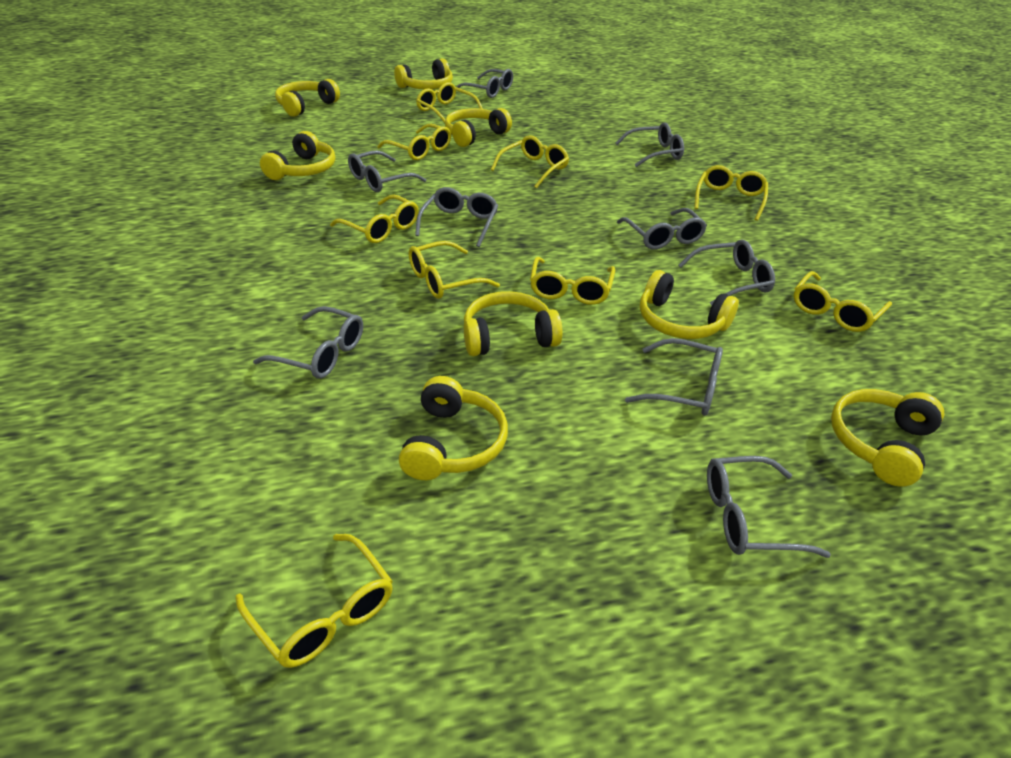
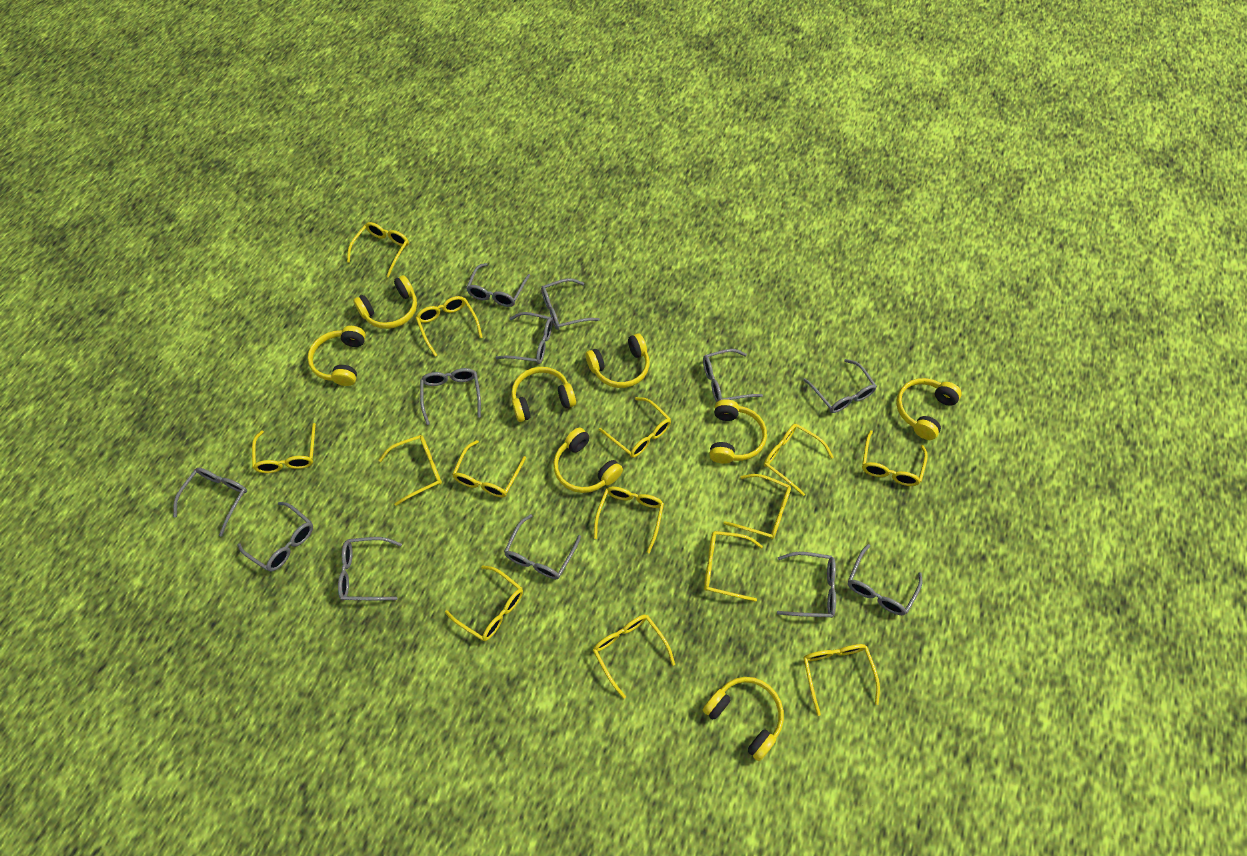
grey glasses: [253,306,363,379] [348,150,426,192] [415,187,498,247] [456,69,513,98] [615,123,684,167] [617,208,707,250] [625,338,723,416] [678,239,775,305] [707,456,831,558] = 9 -> [173,468,247,536] [237,502,313,572] [338,537,402,600] [420,368,481,425] [466,263,530,307] [496,312,553,364] [504,514,581,579] [541,278,600,330] [703,349,763,402] [777,552,836,618] [803,359,877,413] [848,544,922,615] = 12
yellow glasses: [236,534,393,668] [330,195,419,243] [377,124,451,160] [409,241,500,299] [416,82,483,123] [491,135,569,188] [530,257,615,305] [694,165,768,221] [794,271,892,332] = 9 -> [252,423,316,473] [347,222,409,278] [378,435,442,506] [416,296,483,356] [445,566,523,641] [452,440,526,497] [593,615,675,699] [594,487,664,553] [599,397,671,458] [704,531,763,602] [723,474,791,539] [763,424,833,496] [804,644,880,716] [862,430,928,486] = 14

